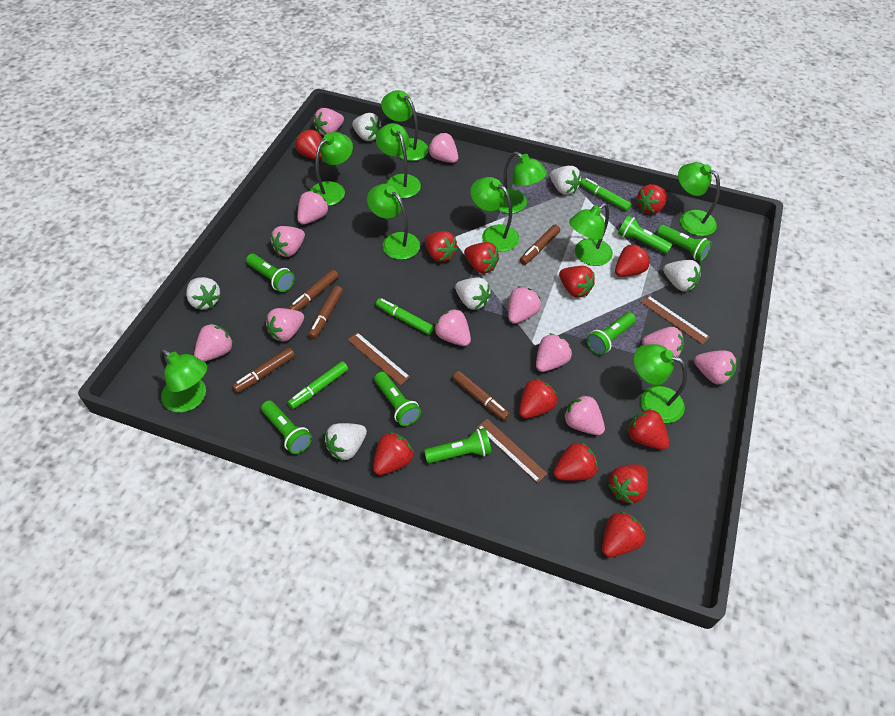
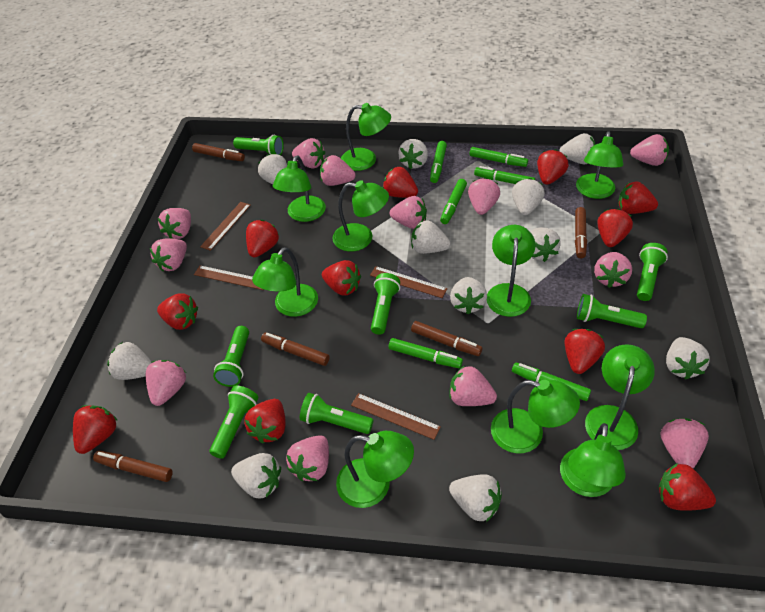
brown ruler: [348,332,410,385] [477,419,548,483] [641,295,710,345] = 3 -> [194,265,264,290] [200,202,251,251] [351,393,441,440] [370,266,448,298] = 4
green marker: [288,361,348,409] [376,298,434,335] [580,178,632,211] = 3 -> [389,338,463,368] [430,141,447,183] [440,179,467,224] [469,147,528,167] [474,166,535,184] [512,363,591,401] = 6
red strawberry: [296,130,322,160] [373,432,414,475] [425,231,458,262] [464,242,499,274] [519,378,557,419] [554,442,598,481] [559,266,595,298] [602,511,646,557] [608,464,648,504] [615,244,650,277] [627,408,669,450] [636,184,667,214] = 12 -> [73,405,118,454] [157,293,198,330] [244,399,286,443] [246,220,279,258] [322,260,361,296] [383,167,418,198] [537,149,569,185] [565,329,605,374] [598,209,633,247] [618,182,658,214] [658,463,716,511] = 11
white strawberry: [186,277,221,310] [324,423,367,461] [352,113,382,141] [455,277,491,310] [550,166,581,195] [663,260,701,291] = 6 -> [107,342,152,380] [231,453,281,498] [258,154,287,184] [398,139,428,169] [411,221,450,254] [449,474,502,522] [450,277,487,315] [512,178,545,215] [531,227,561,262] [559,133,596,164] [666,337,710,380] = 11

